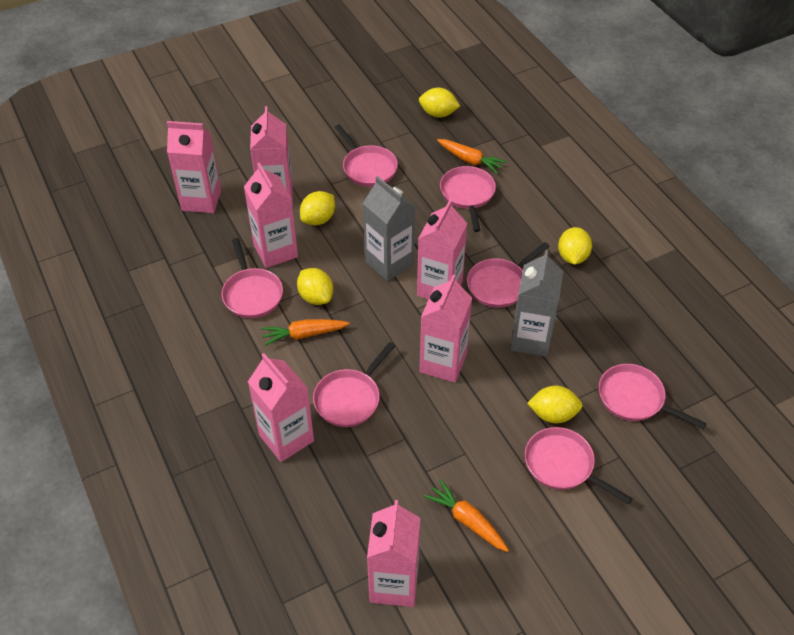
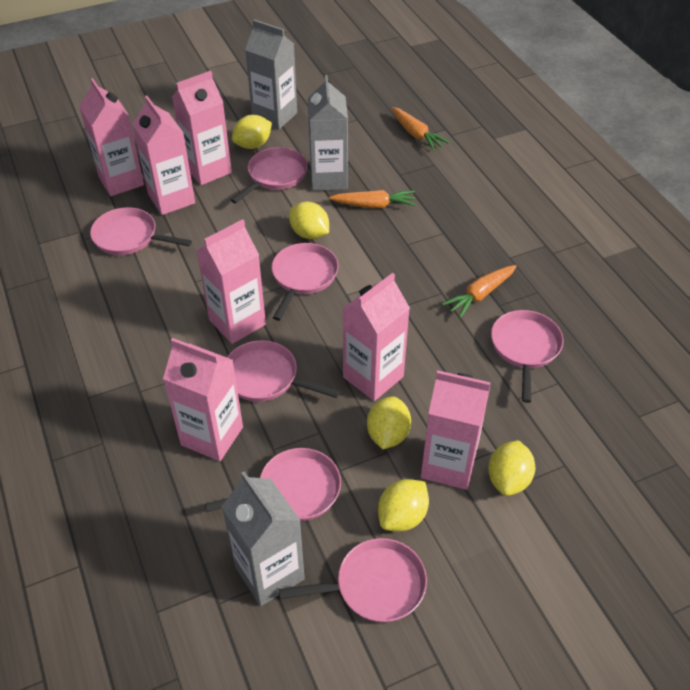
grey carton: [363,176,416,281] [510,250,563,357] = 2 -> [221,471,305,606] [245,19,297,129] [308,75,348,191] = 3

